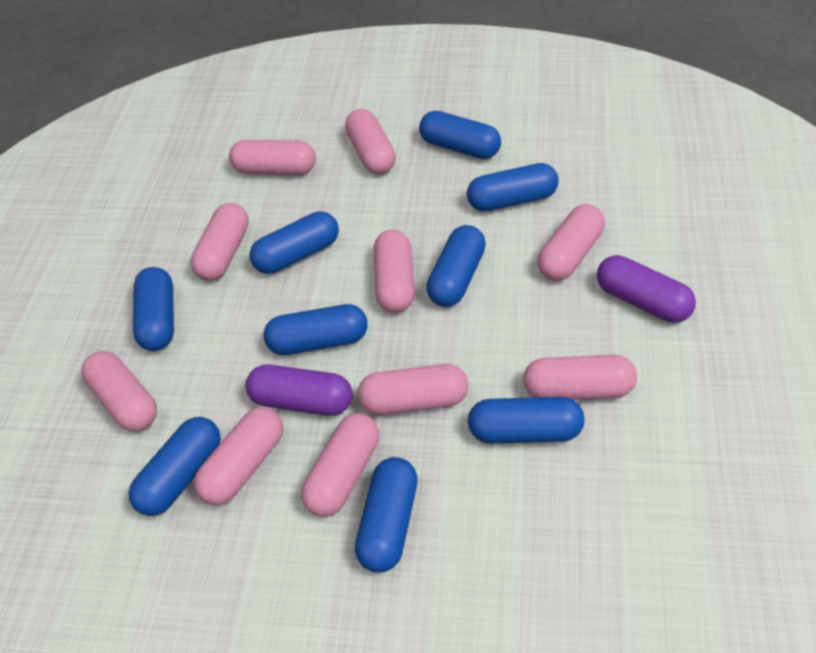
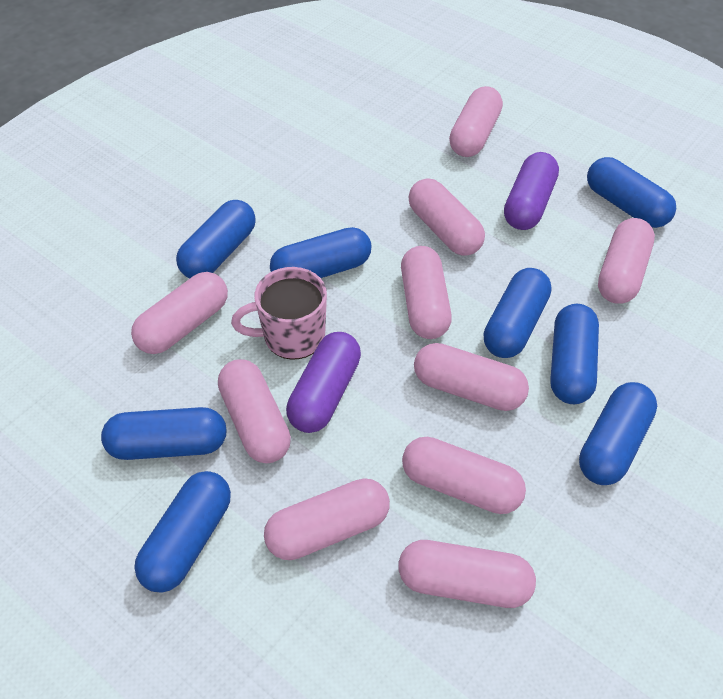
blue capsule: [129,417,221,516] [133,267,174,351] [250,211,339,274] [263,304,368,355] [355,457,418,573] [419,111,501,159] [426,225,486,307] [467,163,559,212] [468,397,585,443] = 9 -> [101,407,227,460] [134,471,231,593] [176,200,256,278] [270,227,371,278] [483,268,551,358] [550,304,599,404] [579,382,657,485] [587,157,676,228] = 8
pink mug: none = 0 -> [231,267,327,360] = 1

